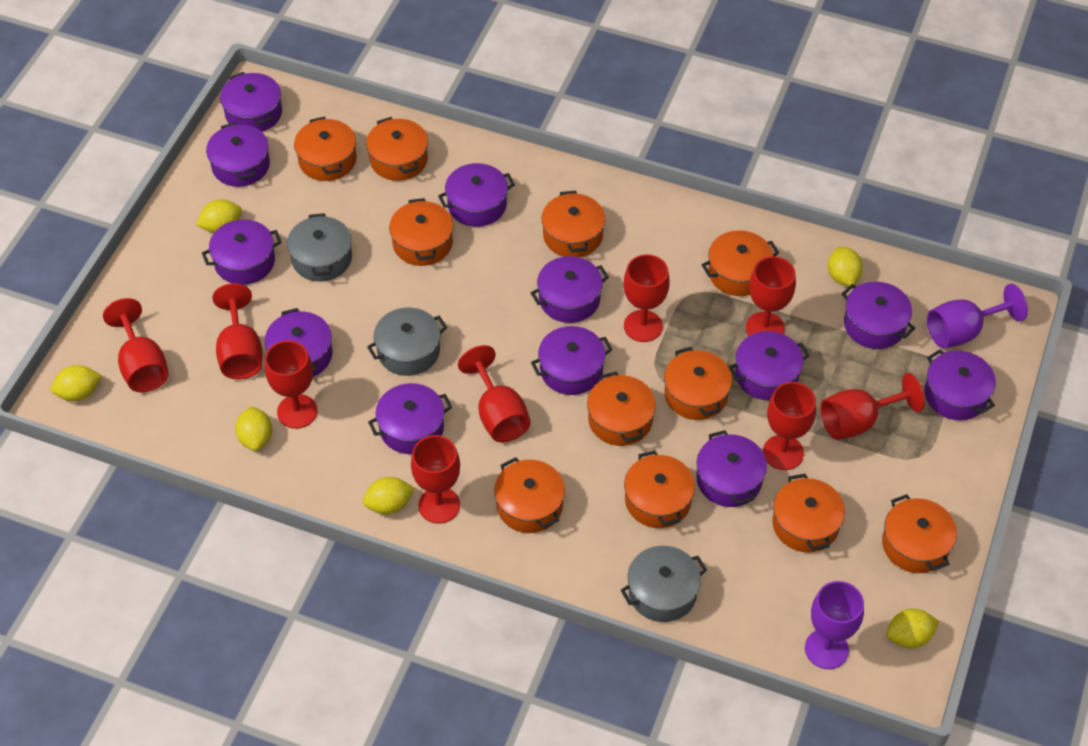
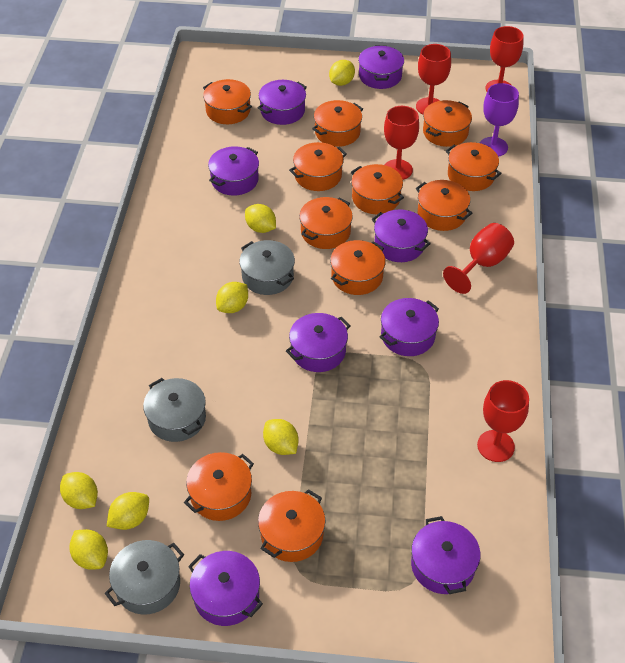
purple goblet: [805,581,864,669] [927,284,1028,348] = 2 -> [480,83,519,157] = 1
purple pot: [202,219,282,285] [206,122,270,187] [220,72,282,132] [265,308,333,377] [368,383,452,454] [438,163,515,227] [531,256,609,323] [531,326,613,395] [696,430,767,507] [729,331,810,400] [842,282,915,349] [924,350,996,420] = 12 -> [188,551,263,626] [208,146,259,196] [258,80,307,125] [286,313,351,372] [358,45,404,89] [372,209,431,262] [380,298,439,356] [411,516,480,594] = 8
red goblet: [103,298,169,393] [212,283,262,379] [265,340,318,429] [411,435,460,524] [458,345,531,442] [624,254,670,342] [746,256,796,336] [763,382,816,470] [821,373,925,440] = 9 -> [384,106,419,180] [416,44,451,114] [443,223,514,294] [477,380,529,462] [485,26,524,91] = 5
yellow lemon: [51,365,102,401] [196,199,242,233] [235,406,272,451] [362,477,414,514] [828,247,863,286] [886,609,939,648] = 6 -> [60,472,98,509] [69,529,108,570] [107,492,149,530] [216,282,248,313] [245,204,276,233] [263,419,298,455] [329,60,355,86] = 7

